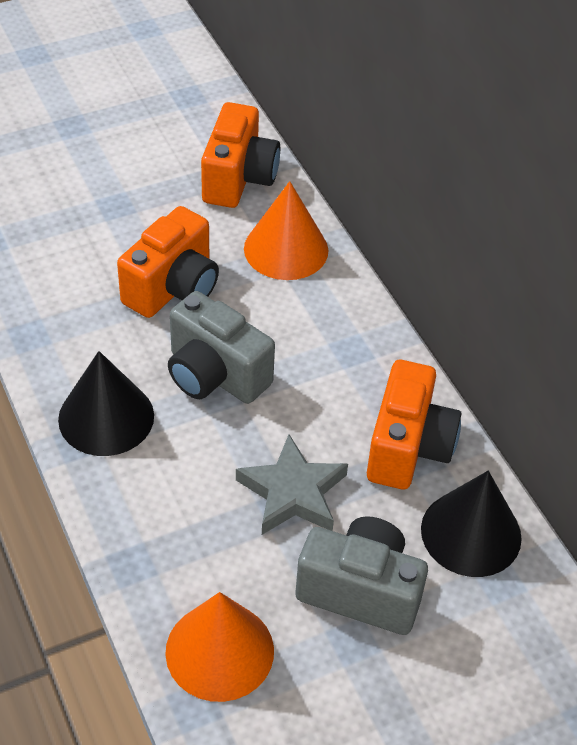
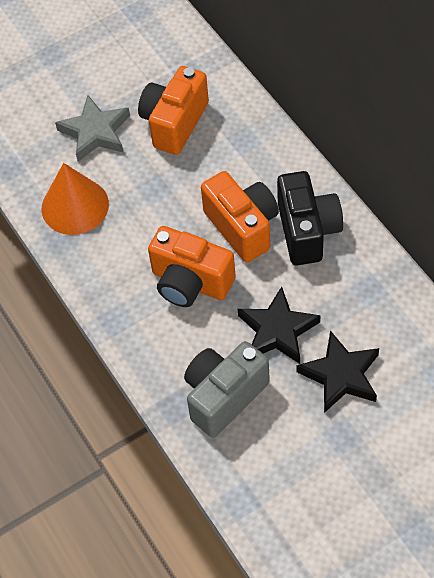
black camera: none = 0 -> [277,171,343,266] = 1
black cone: [58,351,154,456] [421,471,522,577] = 2 -> none = 0
black star: none = 0 -> [238,286,320,364] [296,331,379,413] = 2
grey camera: [168,291,275,404] [295,516,428,635] = 2 -> [184,341,270,438] = 1
orange cone: [165,592,274,702] [244,181,328,280] = 2 -> [42,163,109,235] = 1

